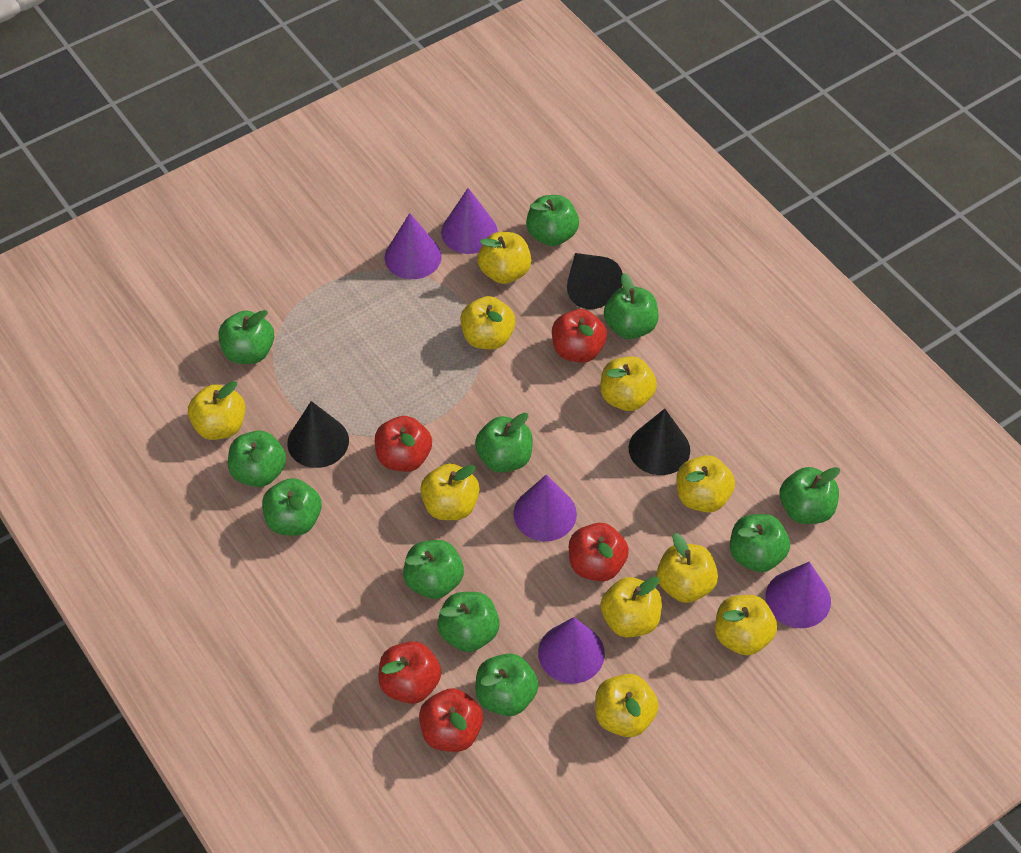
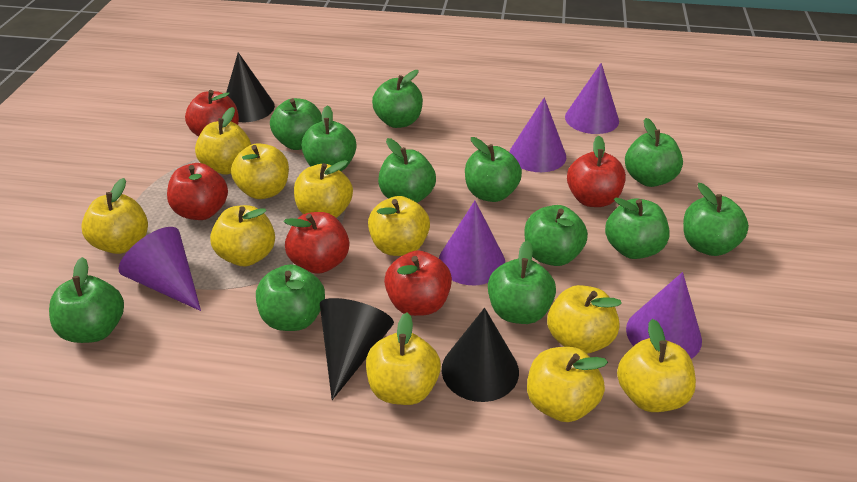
green apple: [218,310,274,364] [228,431,286,487] [262,478,322,536] [403,540,464,599] [437,592,500,652] [475,413,533,473] [476,653,539,716] [526,195,579,246] [604,273,658,339] [730,514,790,572] [779,467,840,524] = 11 -> [49,257,124,343] [256,264,325,331] [270,98,322,150] [301,106,357,171] [372,70,423,128] [378,138,436,203] [465,137,522,202] [488,240,556,324] [524,205,588,266] [605,198,670,259] [625,118,683,187] [683,183,749,256] = 12

